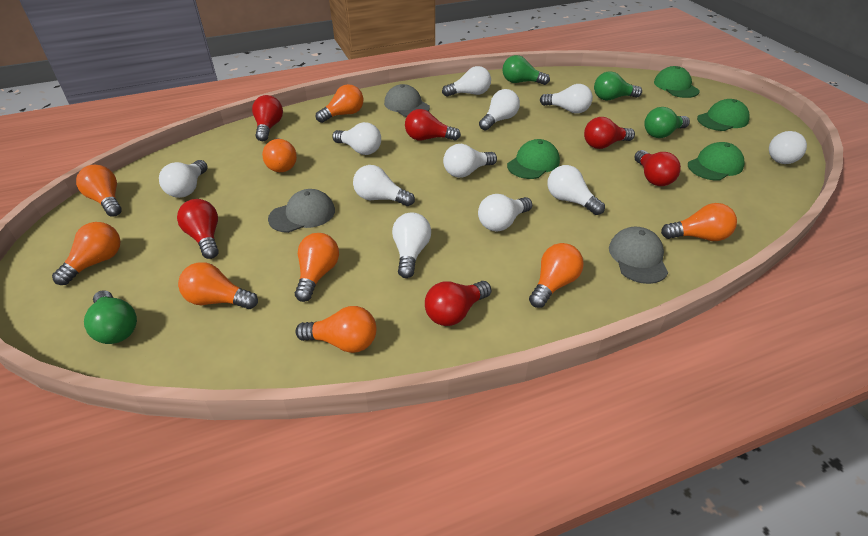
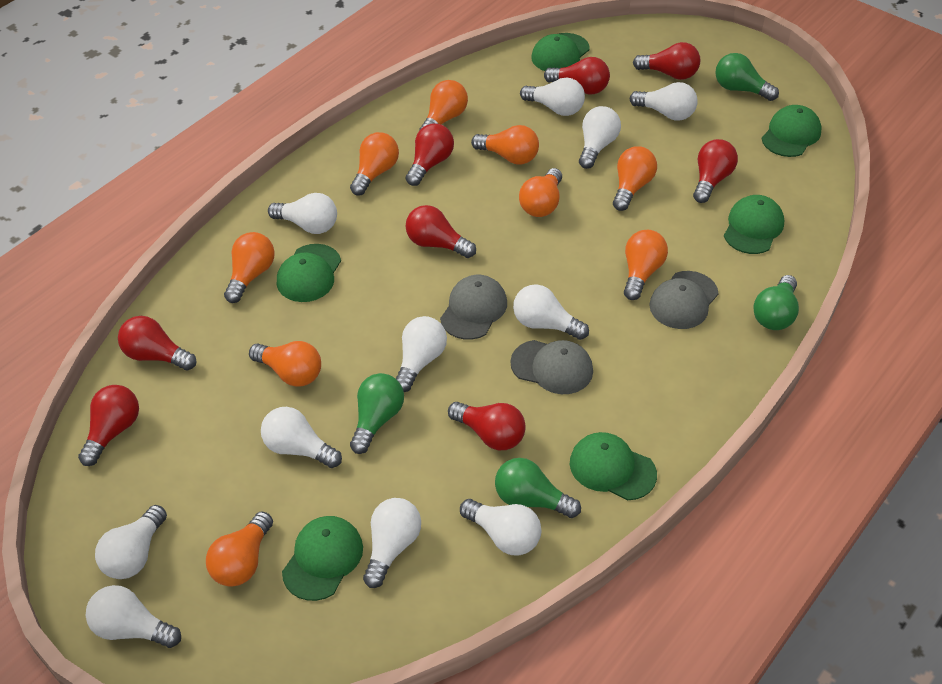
green cap: [507,139,560,179] [654,66,699,98] [688,142,745,180] [697,99,750,131] = 4 -> [277,244,341,302] [282,516,363,601] [531,33,590,71] [570,432,657,500] [724,195,784,254] [762,105,821,157] = 6
red light bulb: [177,199,219,259] [252,95,283,141] [405,109,461,141] [425,281,491,326] [584,117,635,149] [634,150,681,186] = 6 -> [78,385,139,466] [118,316,196,370] [405,205,476,258] [406,123,454,186] [448,402,526,450] [544,57,610,94] [633,42,700,80] [693,139,738,203] = 8

